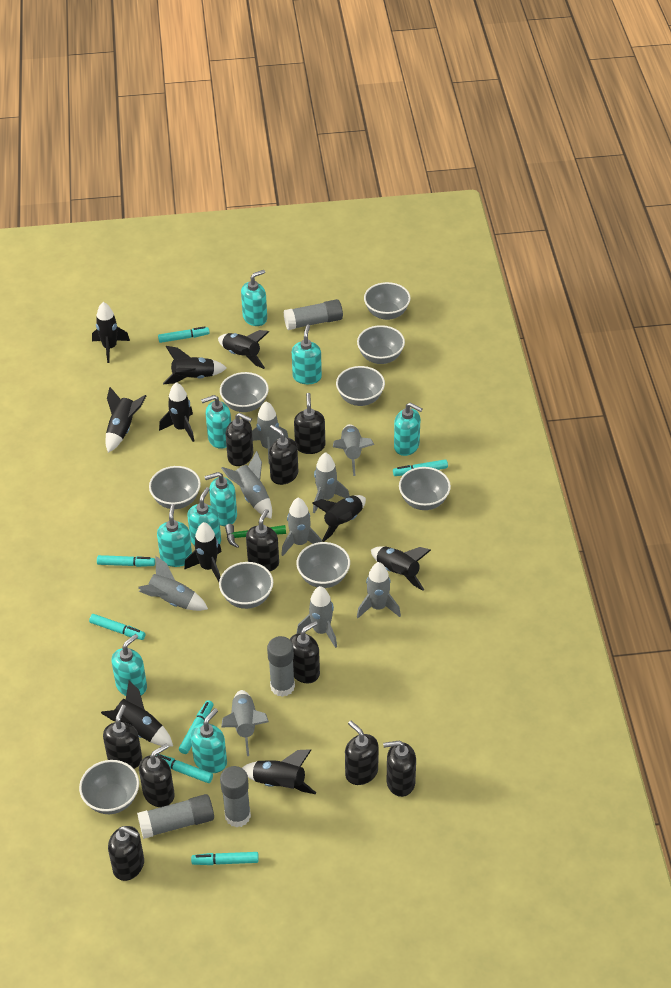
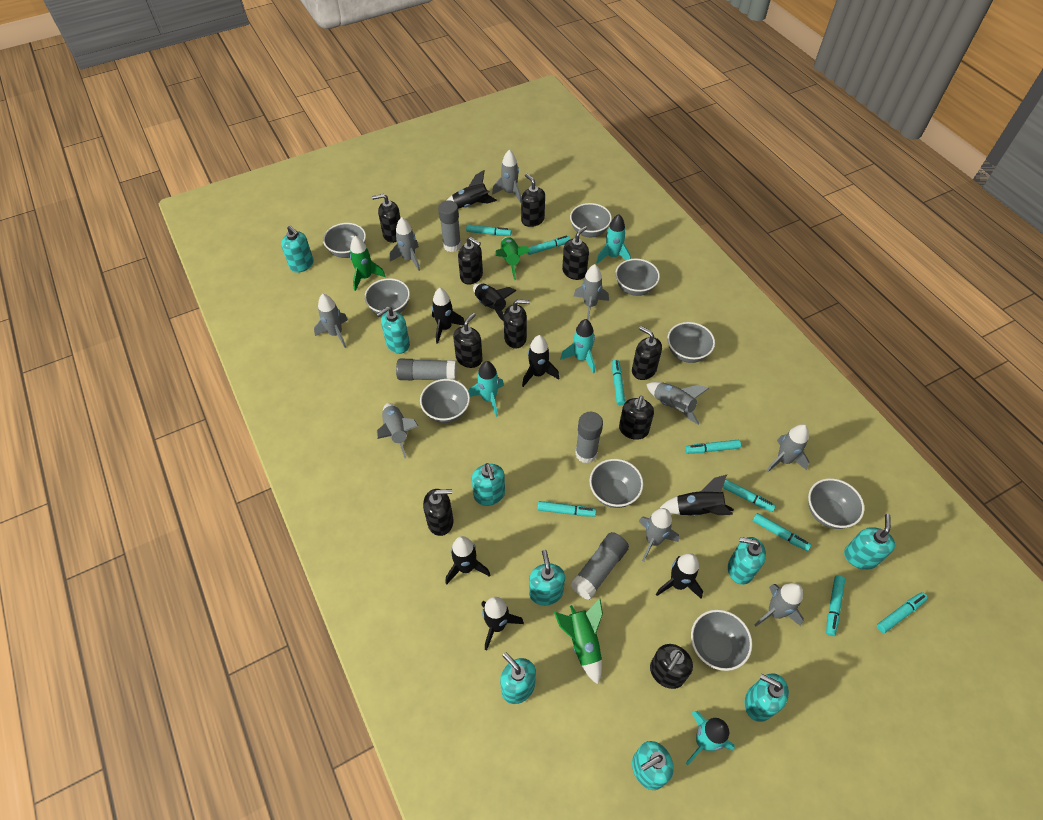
black rocket: [92,302,130,363] [101,680,173,747] [105,387,146,453] [159,382,194,442] [163,346,227,384] [184,522,222,582] [218,330,269,369] [242,749,316,794] [312,495,366,542] [371,547,431,591] = 10 -> [432,288,465,344] [445,536,490,584] [446,170,497,208] [473,283,517,322] [481,597,524,651] [522,335,559,387] [656,553,703,598] [660,475,734,516] = 8
green hammer: [225,524,286,548] = 1 -> none = 0
green rocket: none = 0 -> [350,236,386,291] [496,237,531,280] [554,599,603,684] = 3
turquoise marker: [89,614,146,640] [97,555,155,567] [156,754,213,783] [158,326,210,343] [179,700,213,754] [191,852,259,865] [393,459,448,476] = 7 -> [466,224,512,236] [528,236,570,255] [537,501,596,517] [612,359,625,406] [685,440,741,454] [723,479,776,512] [752,513,811,551] [826,575,845,636] [877,592,928,633] = 9
turquoise rocket: none = 0 -> [468,361,504,417] [560,319,595,373] [596,214,631,264] [685,711,735,765] = 4

